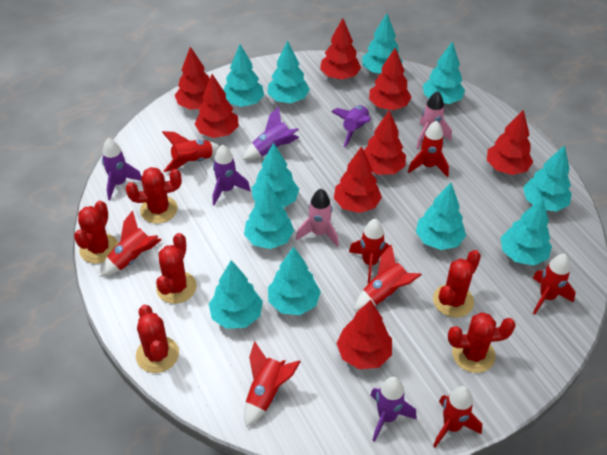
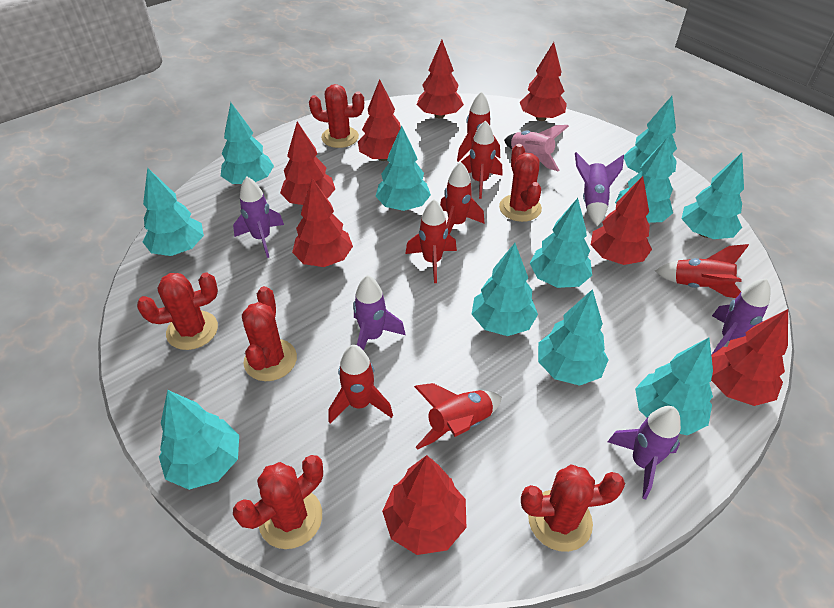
pink rocket: [296,189,339,247] [416,91,452,149] = 2 -> [504,125,569,171] = 1
red rocket: [100,210,162,277] [162,131,220,172] [244,342,301,427] [349,219,390,284] [354,244,422,311] [408,121,449,177] [433,386,482,448] [533,254,576,315] = 8 -> [328,345,393,423] [405,199,457,283] [414,383,502,450] [440,162,485,235] [457,91,500,162] [461,120,502,199] [655,244,749,298] = 7

